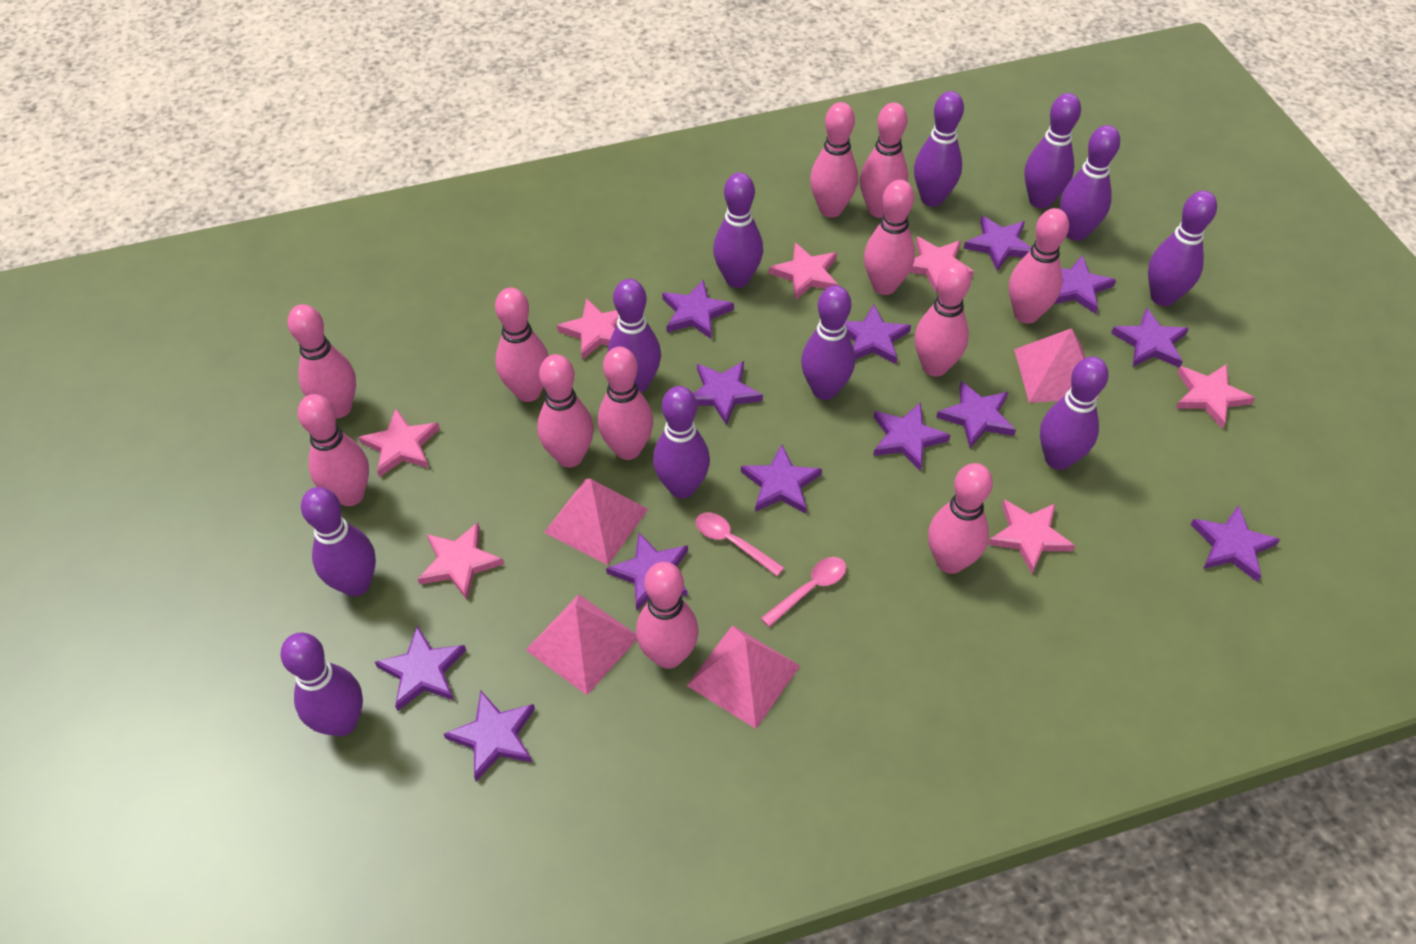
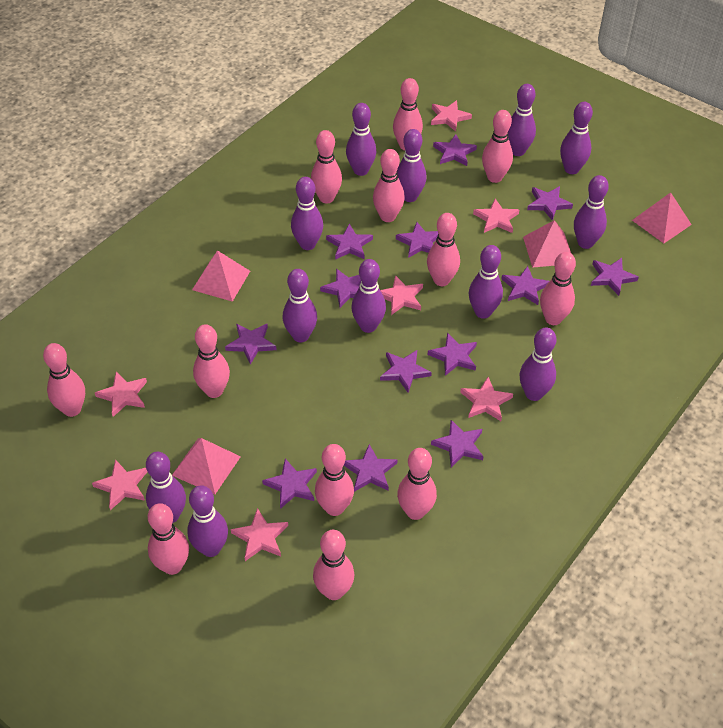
pink spoon: [696,512,785,576] [761,557,846,627] = 2 -> none = 0
purple bowling pin: [280,633,363,737] [301,487,376,596] [608,279,661,392] [653,386,710,498] [713,173,763,288] [801,285,855,400] [914,91,964,207] [1024,93,1081,209] [1040,356,1109,470] [1060,125,1120,241] [1148,191,1217,306] = 11 -> [146,452,186,523] [187,485,228,557] [282,269,317,342] [291,177,323,250] [346,103,376,176] [351,259,386,333] [397,129,427,202] [469,245,503,319] [508,84,536,156] [520,328,557,401] [560,102,593,174] [574,175,609,249] = 12

